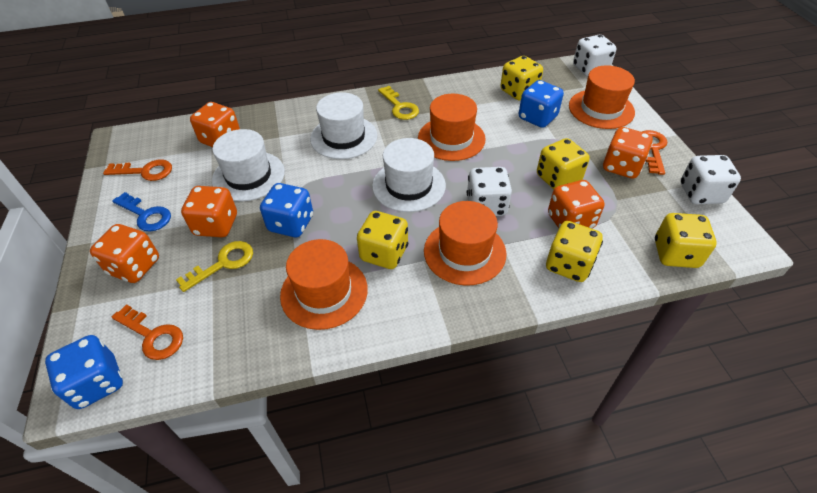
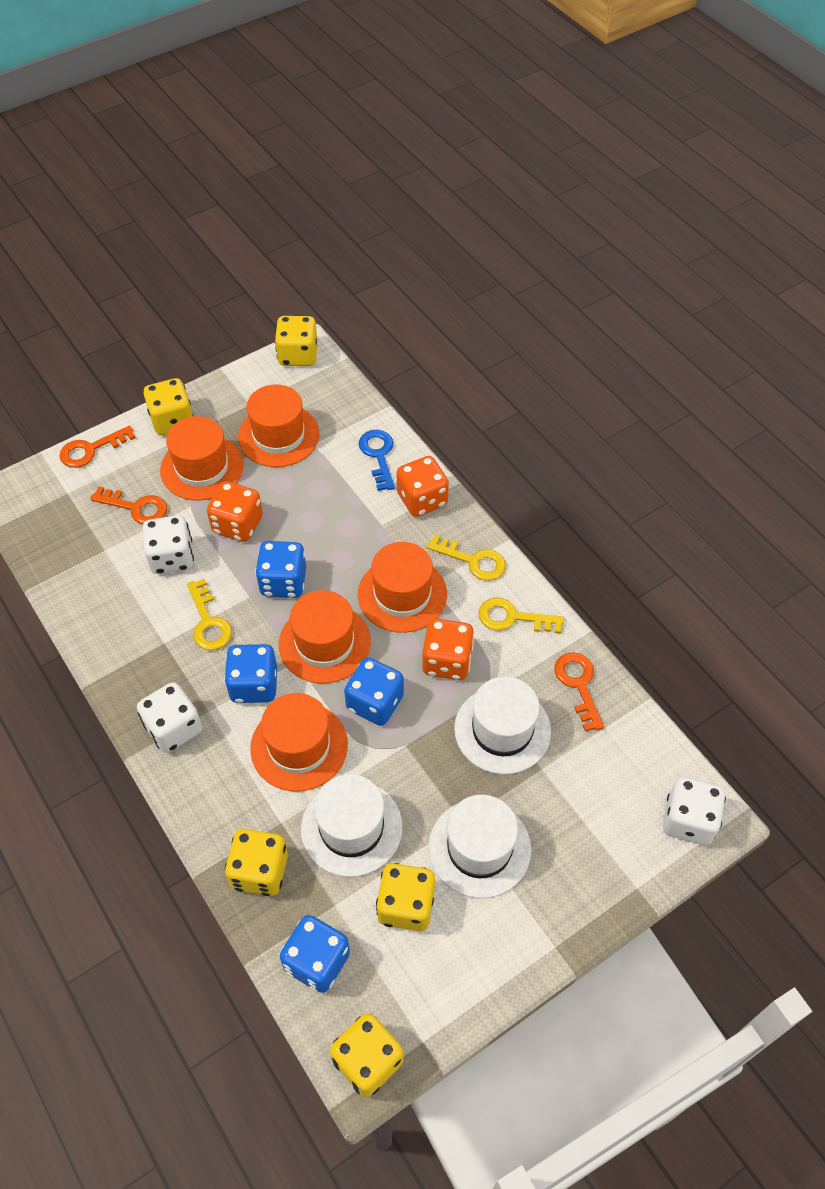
blue dice: [45,335,123,409] [260,183,313,237] [519,80,564,128] = 3 -> [224,644,277,703] [255,541,306,598] [280,915,350,993] [344,657,404,726] = 4
orange dice: [90,224,159,283] [181,186,237,237] [190,102,240,147] [548,180,605,229] [603,127,653,179] = 5 -> [207,481,263,542] [397,456,449,517] [422,619,474,680] = 3
orange hat: [280,239,368,330] [418,94,486,161] [424,201,506,286] [569,65,635,129] = 4 -> [160,416,244,501] [238,384,320,467] [250,693,348,792] [279,590,371,683] [358,542,447,633] = 5
yellow key: [176,241,253,292] [378,86,419,120] = 2 -> [187,579,232,651] [426,534,506,581] [478,597,564,634] = 3

